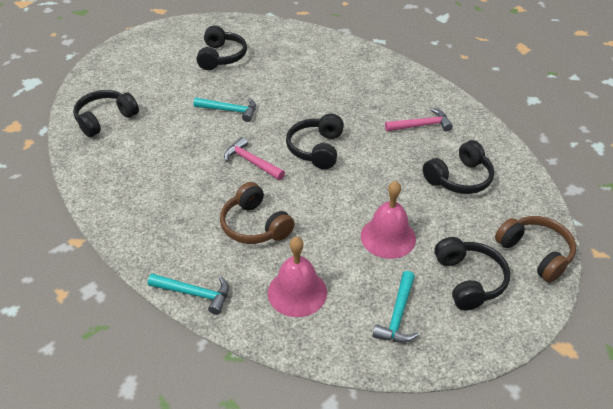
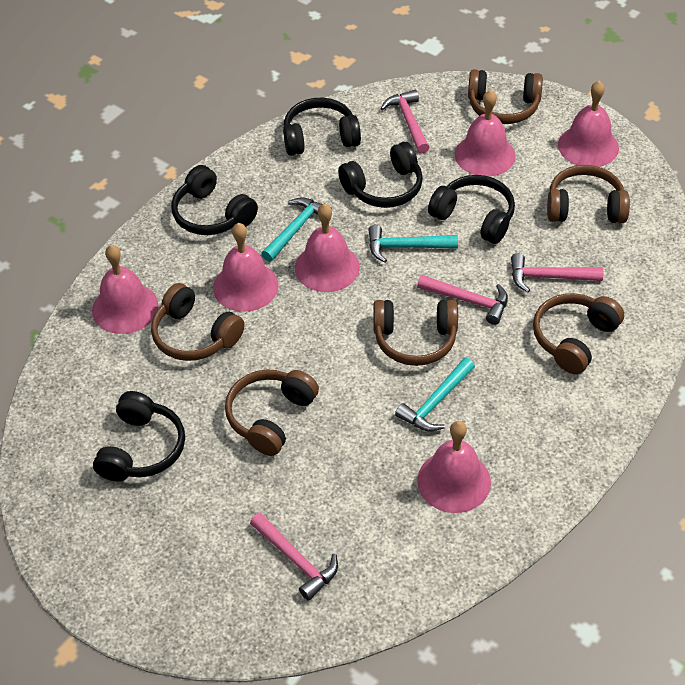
brown headphones: [220,182,295,244] [495,216,576,283] = 2 -> [151,283,245,361] [225,370,319,456] [374,300,458,366] [468,69,543,124] [533,293,624,374] [547,165,630,223] = 6
pink bell: [268,237,327,317] [361,181,416,259] = 2 -> [92,245,158,334] [213,223,279,312] [295,203,360,292] [417,421,491,513] [455,90,516,177] [558,81,619,167] = 6
pink hammer: [224,137,285,180] [385,108,453,132] = 2 -> [250,512,338,601] [380,90,430,154] [417,275,508,325] [511,253,603,292] = 4

